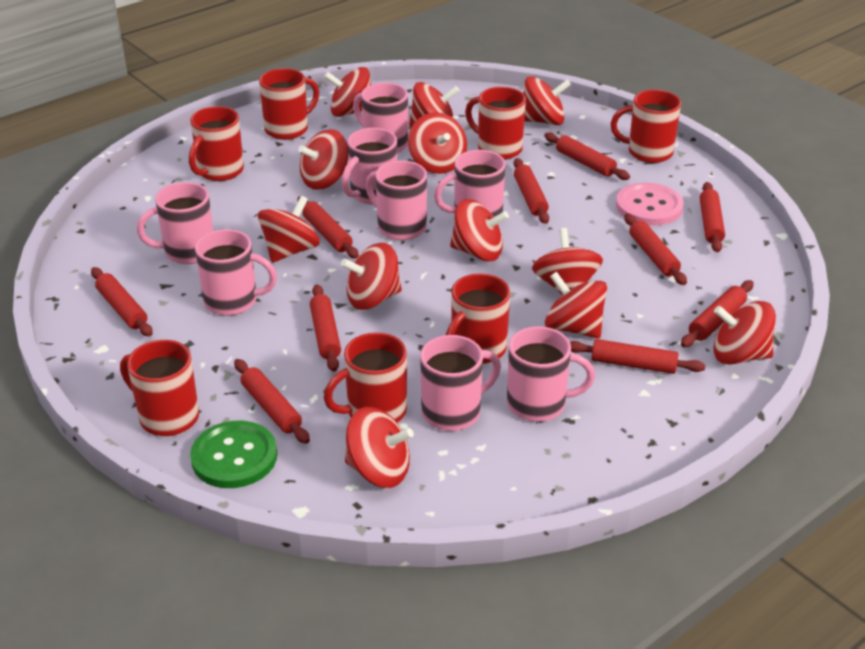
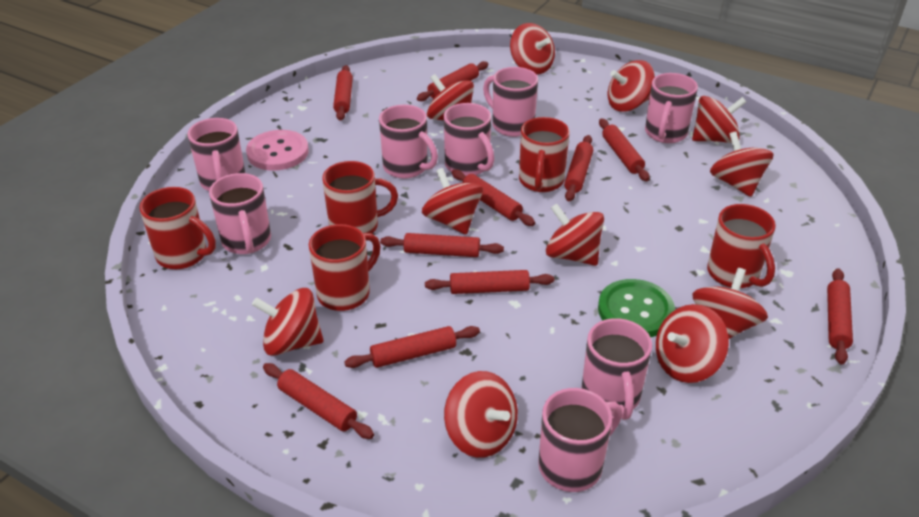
red mug: [120,340,199,436] [189,106,244,181] [259,68,319,140] [324,332,407,422] [446,273,510,364] [465,87,526,160] [611,90,681,163] = 7 -> [139,187,216,269] [309,224,380,311] [322,161,398,233] [519,117,570,192] [707,204,776,288] = 5
red spinning top: [258,196,320,263] [298,129,348,190] [324,67,371,117] [341,243,402,310] [345,407,414,488] [408,112,467,174] [409,82,460,127] [450,199,509,261] [524,76,571,125] [532,228,603,295] [545,272,607,338] [713,301,776,365] = 12 -> [252,288,323,356] [422,168,483,235] [427,74,474,120] [444,371,518,458] [510,23,555,75] [546,204,604,266] [608,60,655,112] [656,304,729,383] [692,96,746,143] [693,268,768,339] [710,131,773,197] = 11

